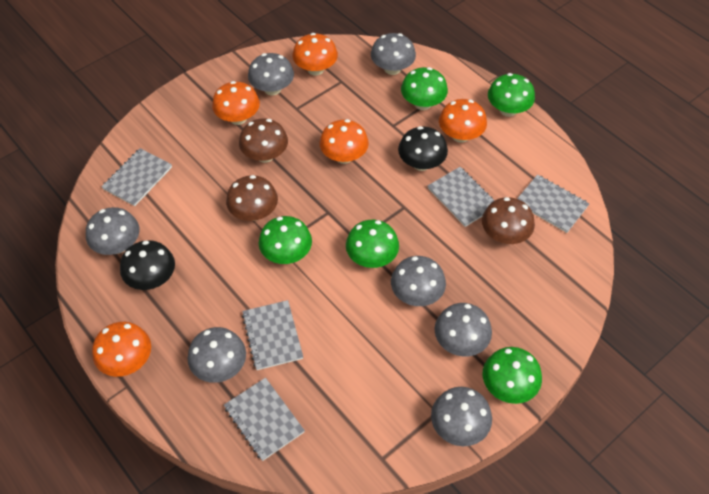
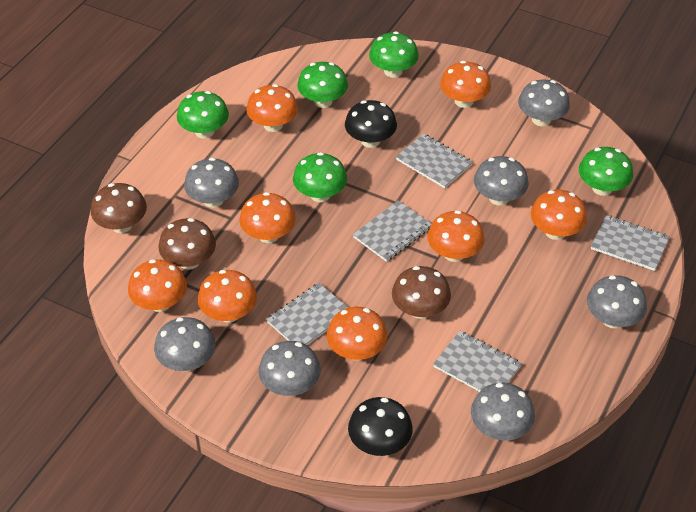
orange mushroom: [92,322,151,377] [212,81,260,125] [293,33,338,75] [320,119,369,164] [439,99,487,143] = 5 -> [128,259,187,312] [198,270,257,323] [239,192,296,243] [246,84,298,132] [327,307,387,361] [427,210,484,262] [440,61,491,108] [531,190,587,240] = 8

